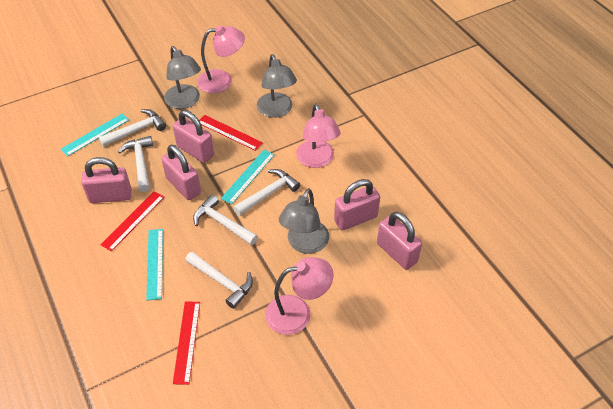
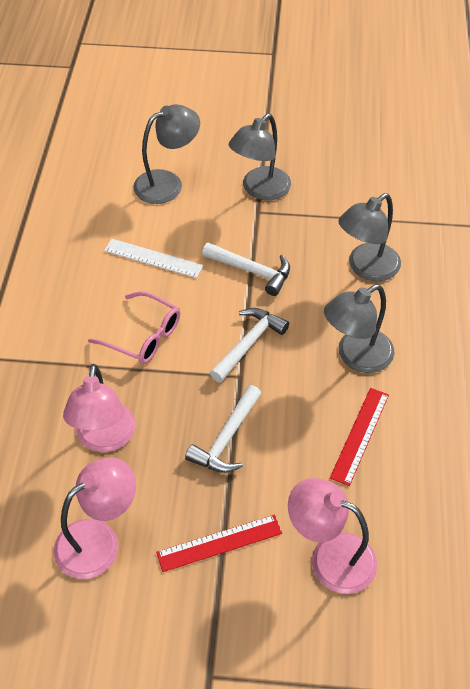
grey lamp: [164,46,201,109] [257,54,297,118] [279,188,329,254] = 3 -> [133,104,200,204] [229,114,291,200] [324,284,395,373] [338,193,401,281] = 4
pink glasses: none = 0 -> [88,291,180,364] = 1
pink padlock: [81,157,132,203] [161,145,201,200] [173,110,214,163] [334,179,380,231] [377,212,422,270] = 5 -> none = 0
red ruler: [101,191,164,252] [173,302,200,385] [199,115,263,151] = 3 -> [156,515,282,572] [330,388,389,486] = 2
turquoise ruler: [61,114,129,156] [146,229,163,300] [221,150,275,204] = 3 -> none = 0
white hammer: [99,109,166,147] [118,136,153,192] [185,252,253,309] [193,194,258,245] [233,169,300,216] = 5 -> [185,385,262,473] [202,243,290,296] [210,308,289,383] = 3
white ruler: none = 0 -> [104,239,203,278] = 1

